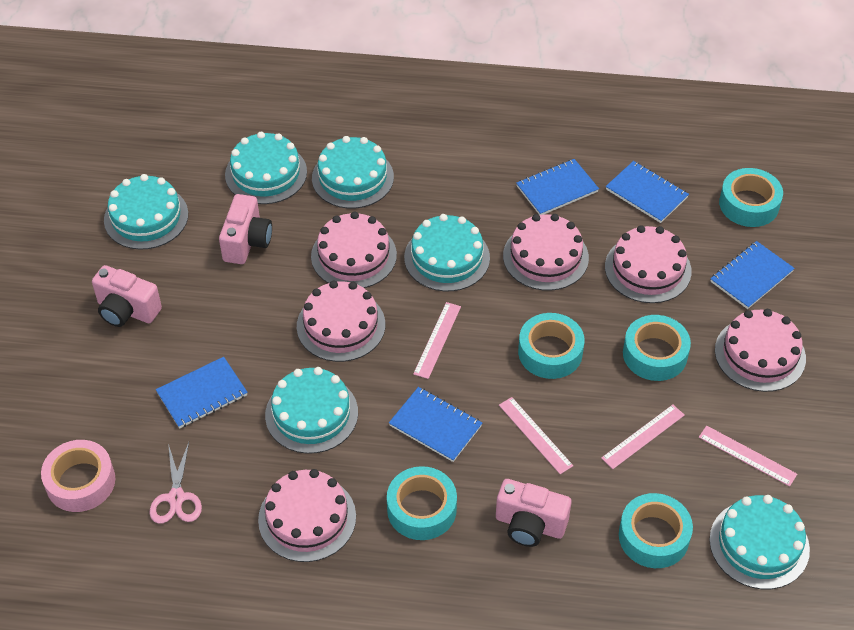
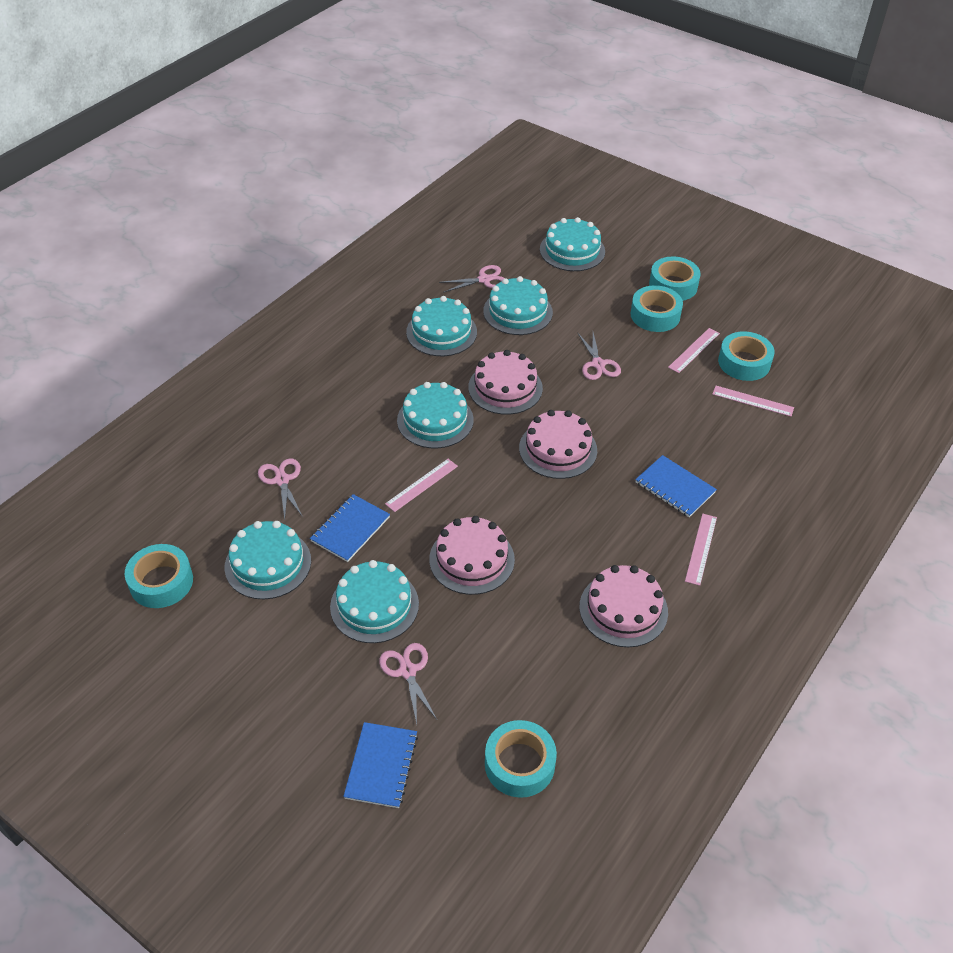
blue notebook: [156,357,248,429] [389,387,482,462] [516,159,599,215] [606,161,689,223] [710,241,795,309] = 5 -> [310,494,390,562] [343,722,418,808] [635,455,717,517] = 3
pink cake: [258,469,356,562] [297,281,385,362] [311,212,397,288] [503,214,589,291] [605,225,692,303] [715,309,806,392] = 6 -> [429,516,515,595] [468,350,543,415] [519,410,597,479] [579,565,668,647] = 4
pink camera: [92,265,162,327] [219,194,272,264] [496,479,571,547] = 3 -> none = 0
pink scissors: [150,442,202,524] = 1 -> [258,458,303,520] [379,643,437,724] [439,265,505,293] [578,332,621,380] = 4
pink tape: [41,440,115,512] = 1 -> none = 0

